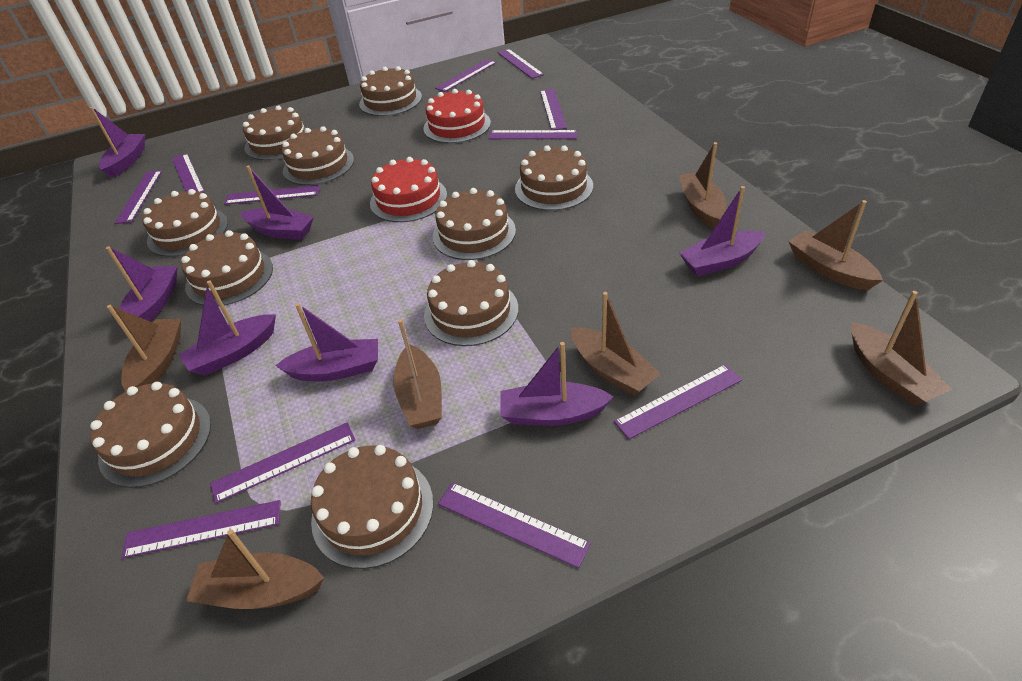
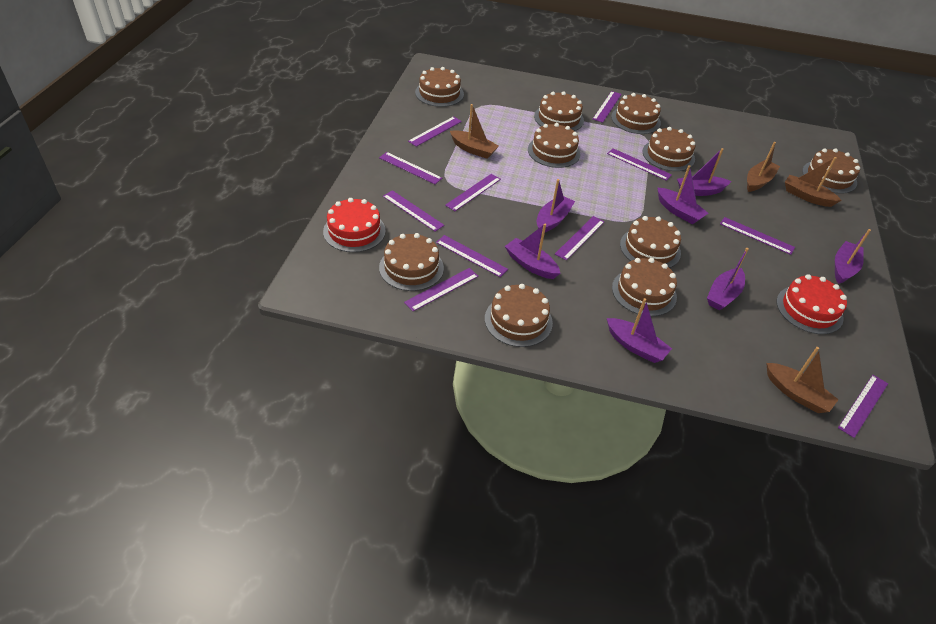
brown boat: [107,305,181,391] [186,529,324,609] [393,319,442,429] [571,292,661,396] [679,142,726,228] [788,200,883,290] [851,291,952,406] = 7 -> [450,104,499,159] [747,142,780,192] [767,347,839,413] [785,157,842,207] = 4

